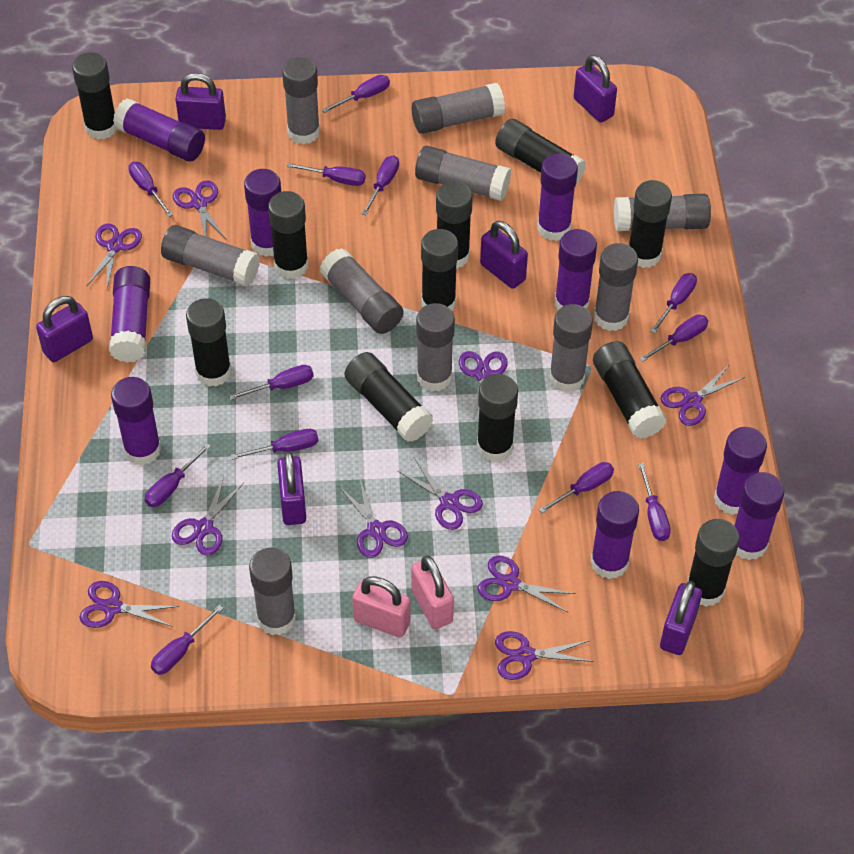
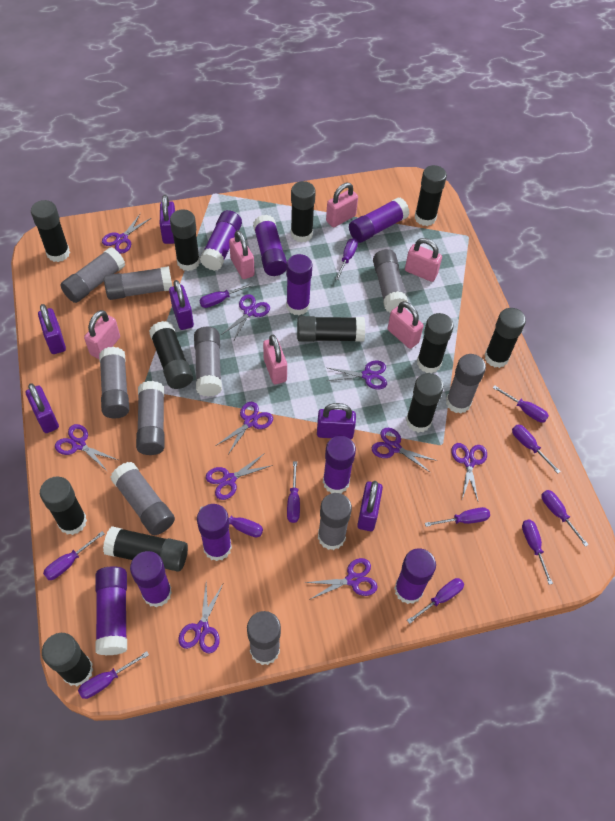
black glue stick: [72,52,117,140] [186,298,232,387] [268,191,308,279] [345,352,433,442] [421,229,458,311] [436,181,473,269] [477,374,518,462] [495,119,586,184] [593,341,667,439] [629,180,672,268] [687,519,740,607] = 11 -> [31,200,70,262] [40,476,87,535] [42,633,94,686] [103,526,188,572] [149,321,193,389] [170,209,200,271] [291,181,316,243] [297,316,365,342] [406,373,444,433] [415,165,447,226] [417,313,454,373] [485,308,526,368] = 12
pink padlock: [352,576,410,638] [411,556,454,629] = 2 -> [84,310,120,359] [229,230,255,279] [263,335,287,384] [326,183,358,228] [388,301,423,349] [405,238,442,282] = 6

